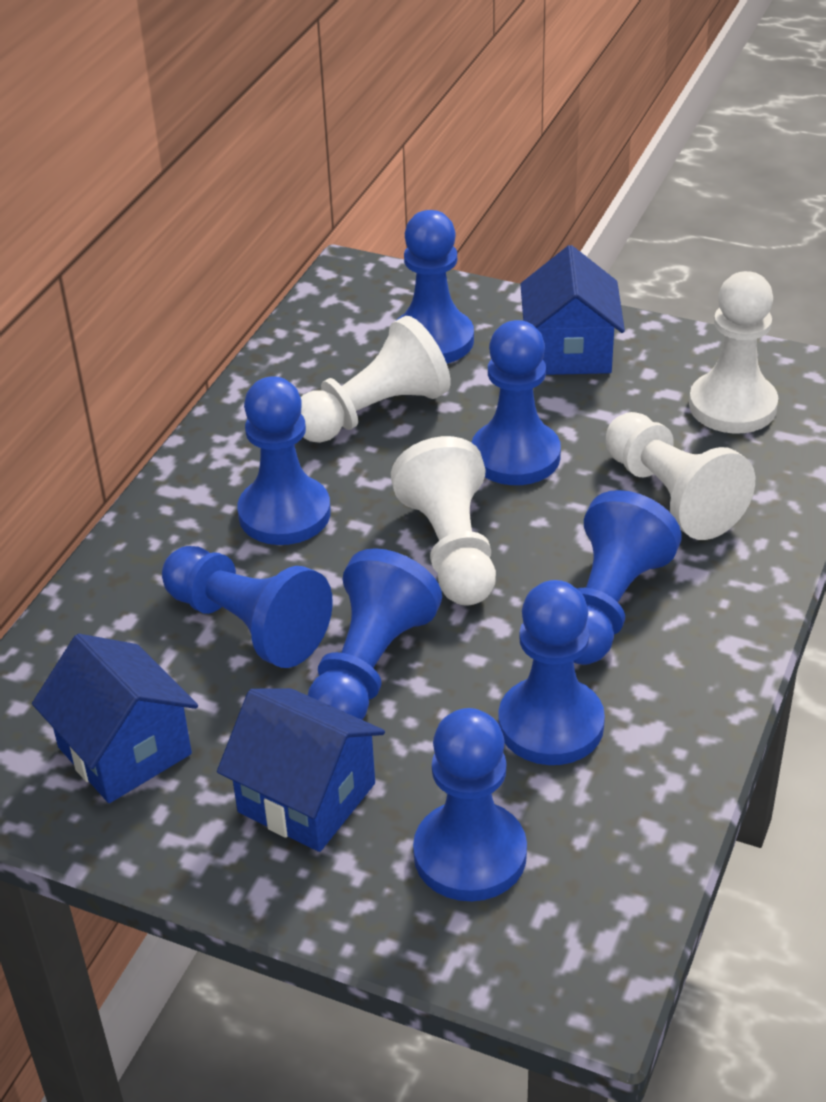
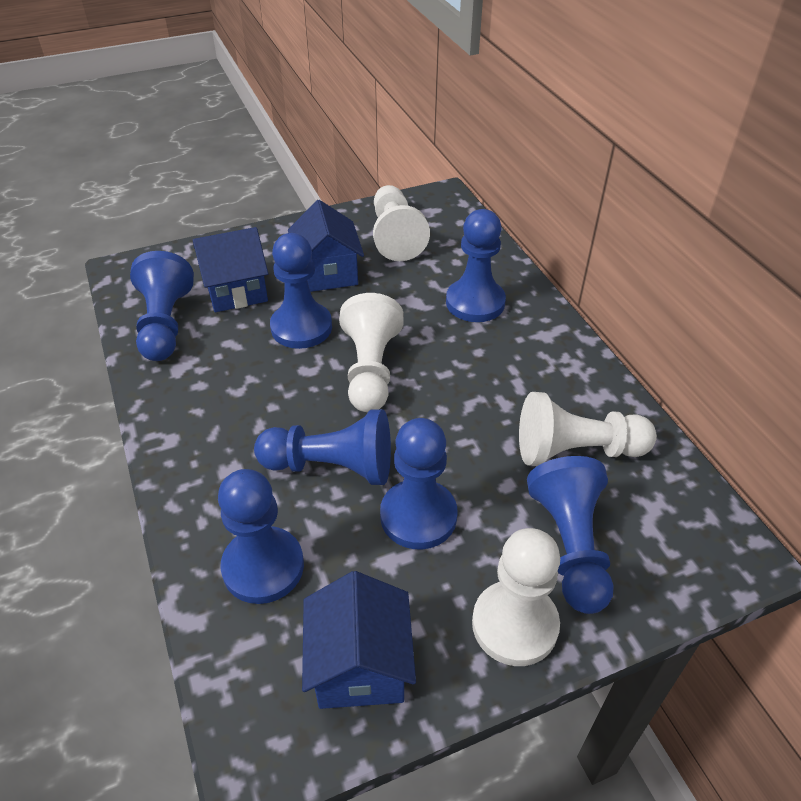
blue pawn: [162,546,333,668] [237,376,331,545] [308,548,442,720] [397,210,474,363] [413,708,527,901] [471,320,561,485] [498,580,605,765] [574,490,682,665] = 8 -> [130,251,194,361] [218,469,304,604] [254,409,391,485] [270,233,332,349] [380,418,457,549] [446,209,506,322] [527,456,614,614] = 7

